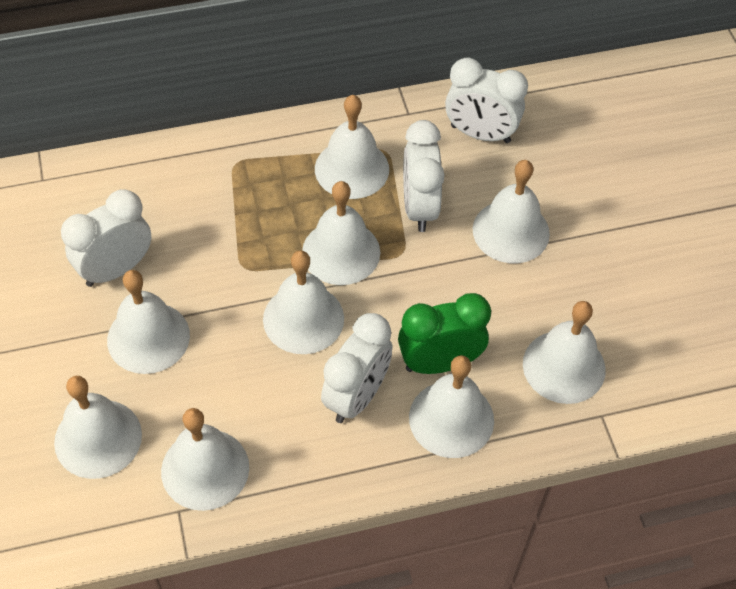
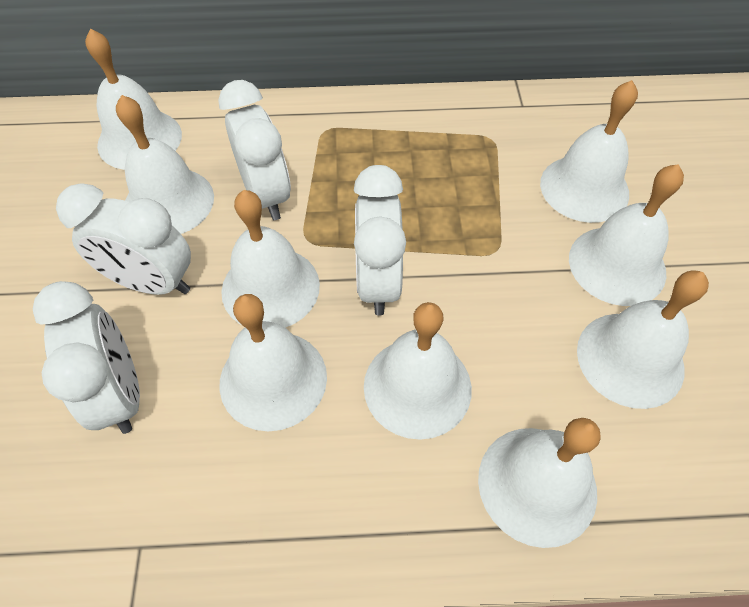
green clock: [398,293,491,374] = 1 -> none = 0

